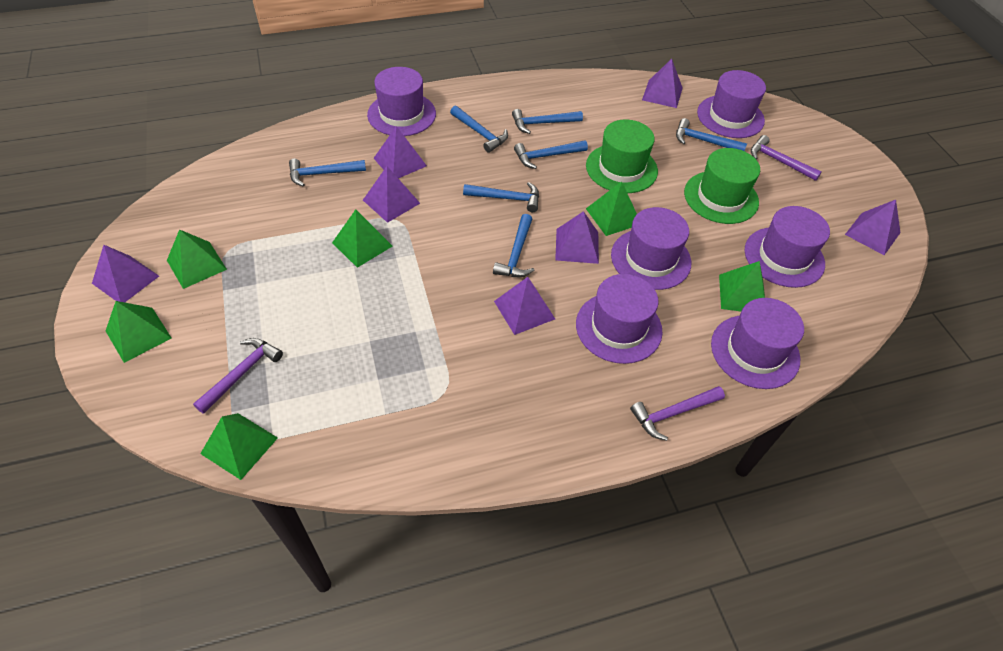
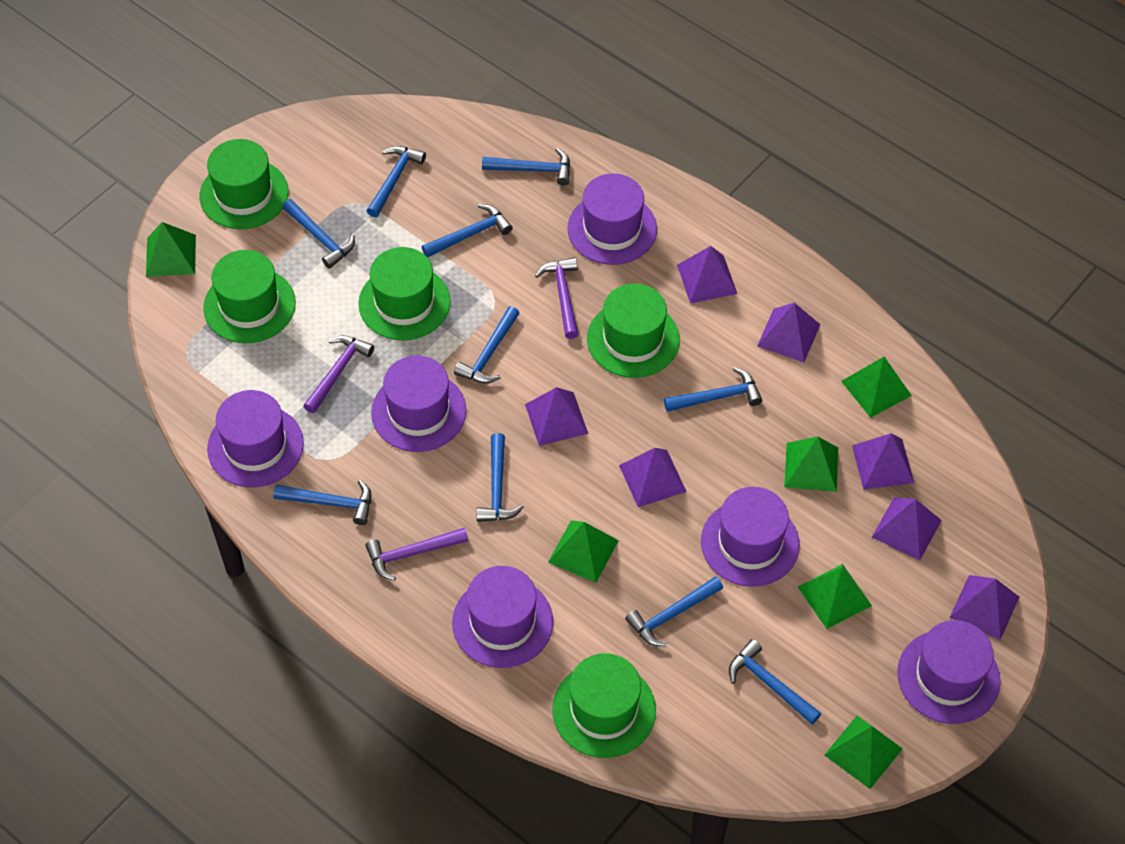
blue hammer: [289,159,366,187] [450,106,508,153] [463,182,539,212] [493,214,534,277] [512,109,583,134] [514,140,588,169] [676,118,747,151] = 7 -> [273,480,372,525] [282,199,355,269] [367,146,426,217] [422,204,513,258] [454,306,520,384] [476,433,524,522] [482,148,570,186] [625,576,723,646] [664,367,762,412] [729,639,821,724] = 10
green hat: [586,120,658,193] [684,148,760,224] = 2 -> [199,139,288,229] [203,250,296,343] [358,247,450,340] [552,653,656,758] [587,283,680,378] = 5

